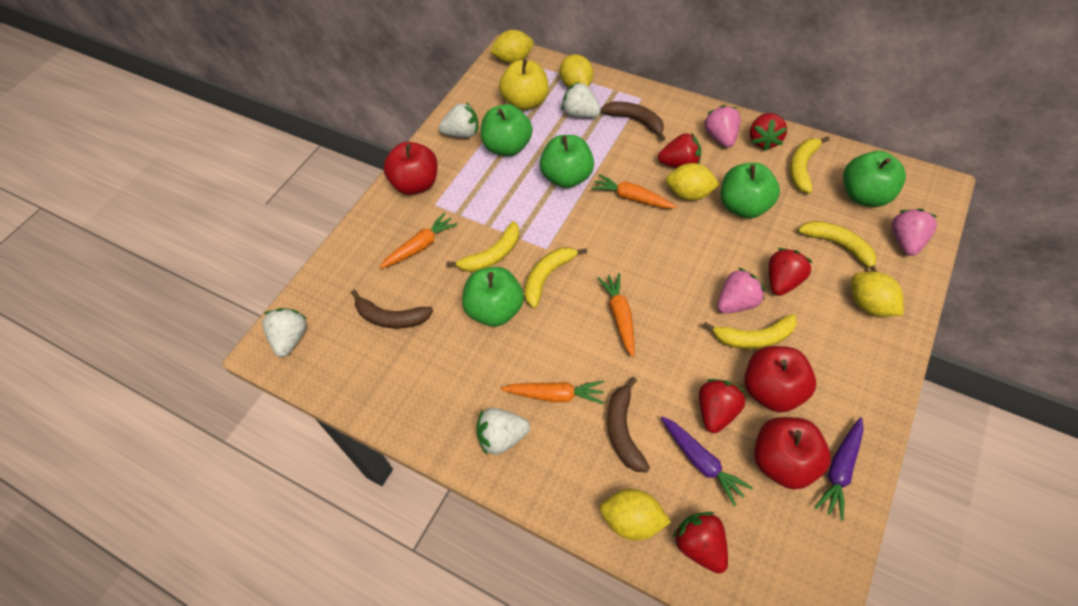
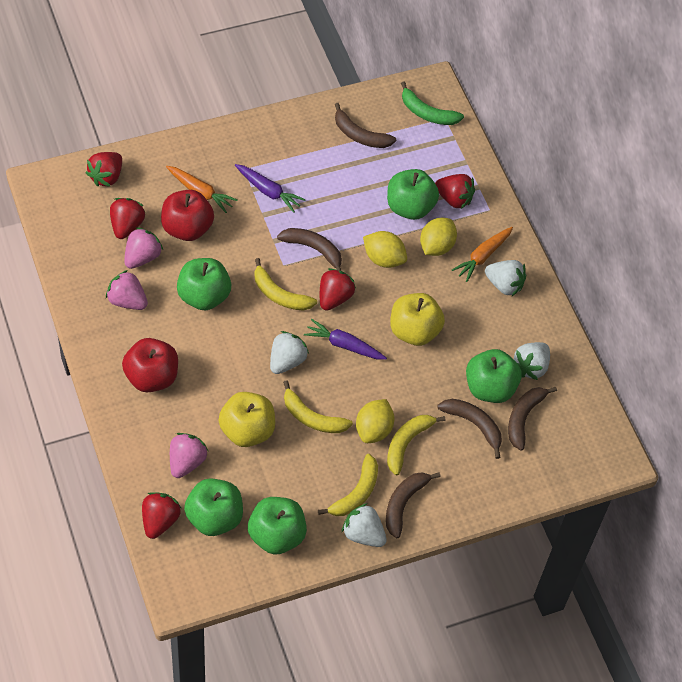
brown banana: [351,290,433,329] [601,101,665,141] [607,377,650,472] = 3 -> [277,228,342,271] [335,103,396,148] [386,472,441,538] [437,399,502,459] [508,387,557,451] = 5
green banana: none = 0 -> [401,82,464,125] = 1
orange carrot: [379,212,458,269] [501,381,604,404] [591,174,677,209] [598,273,635,357] = 4 -> [166,166,238,213] [452,227,513,282] = 2
red apple: [383,142,438,195] [744,346,816,412] [754,417,831,490] = 3 -> [122,338,178,392] [161,190,214,241] = 2
yellow apple: [499,60,549,111] = 1 -> [219,392,275,447] [390,293,445,346] = 2
yellow banana: [446,221,519,272] [524,247,587,308] [703,314,797,349] [790,136,829,194] [798,221,877,272] = 5 -> [254,258,317,311] [283,380,353,433] [318,454,378,516] [387,415,446,475] = 4
yellow lemon: [490,30,534,63] [560,54,593,88] [600,489,671,541] [666,163,720,201] [852,272,904,317] = 5 -> [356,399,395,443] [363,231,407,268] [420,218,457,256] = 3

